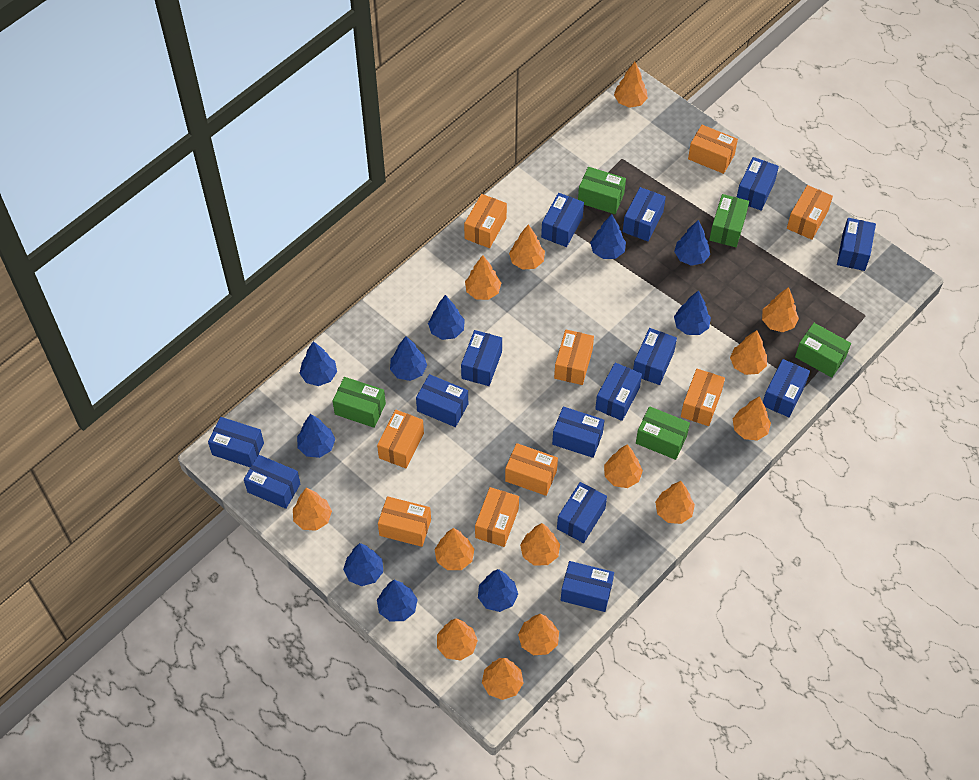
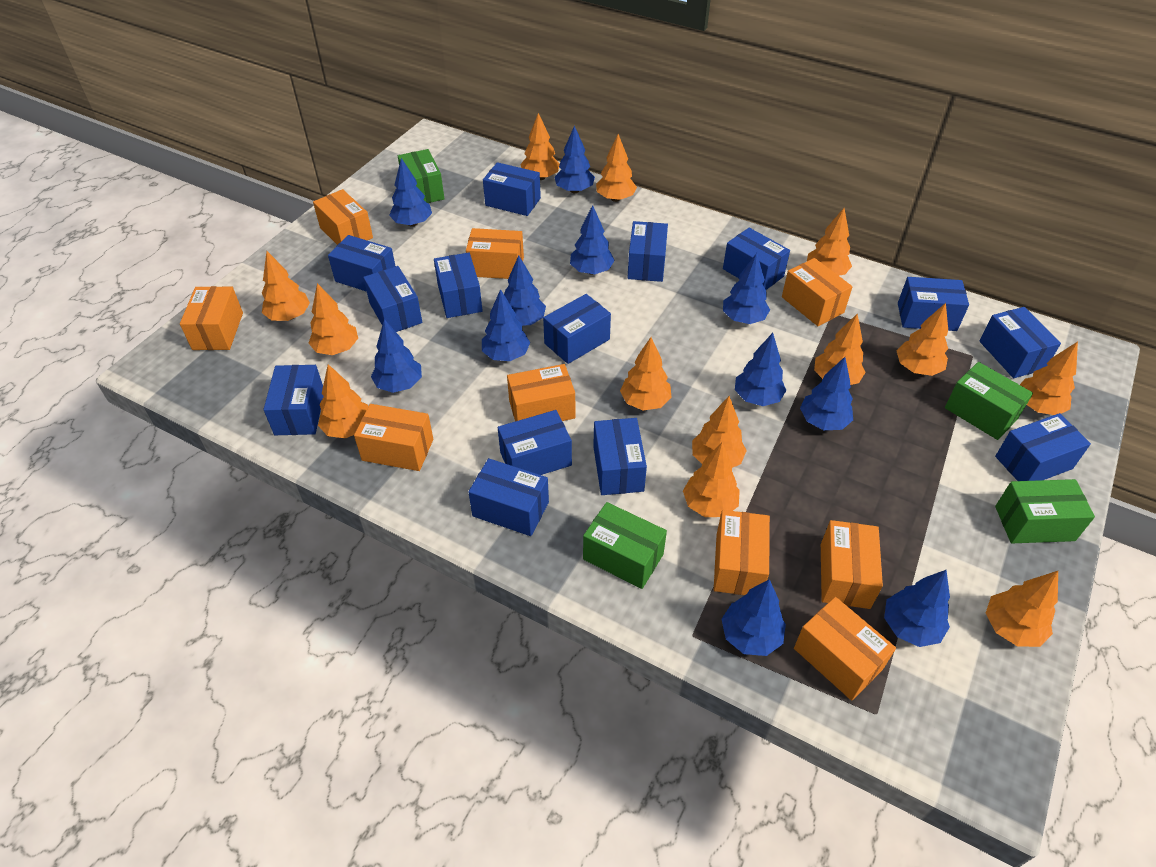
blue tree: [297,414,335,458] [300,341,337,386] [343,543,383,586] [377,580,418,621] [390,336,427,381] [428,295,465,340] [478,569,518,612] [590,214,626,259] [674,220,710,266] [674,290,711,335] = 10 -> [371,319,422,393] [389,158,432,227] [482,289,530,361] [504,255,546,326] [554,125,595,193] [570,205,615,275] [722,579,786,656] [723,253,770,324] [735,333,787,406] [800,357,853,430] [884,570,950,647] = 11
green box: [333,377,386,428] [578,167,626,214] [636,406,690,460] [709,194,749,247] [795,323,851,378] = 5 -> [398,149,444,203] [583,502,667,589] [945,362,1033,440] [995,479,1095,543] = 4
orange tree: [293,488,332,531] [434,528,474,570] [437,619,478,661] [465,255,501,300] [482,658,523,700] [509,224,545,270] [518,614,559,655] [520,523,560,565] [604,445,643,488] [614,62,648,108] [655,481,695,524] [730,330,767,375] [733,396,771,441] [762,287,799,332] = 14 -> [262,251,310,321] [309,283,358,355] [318,364,368,438] [520,113,560,180] [596,134,637,202] [620,337,672,410] [683,442,740,517] [692,396,747,468] [807,208,852,276] [814,314,866,385] [897,303,948,376] [986,571,1058,647] [1020,342,1078,415] = 13

